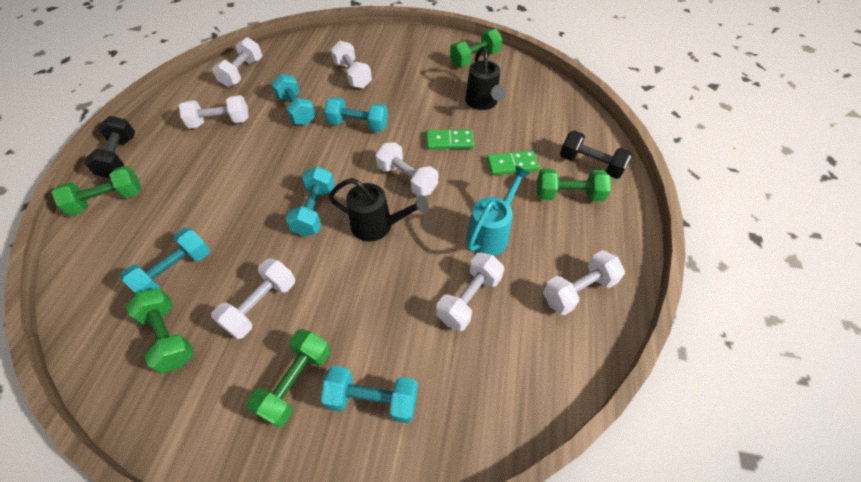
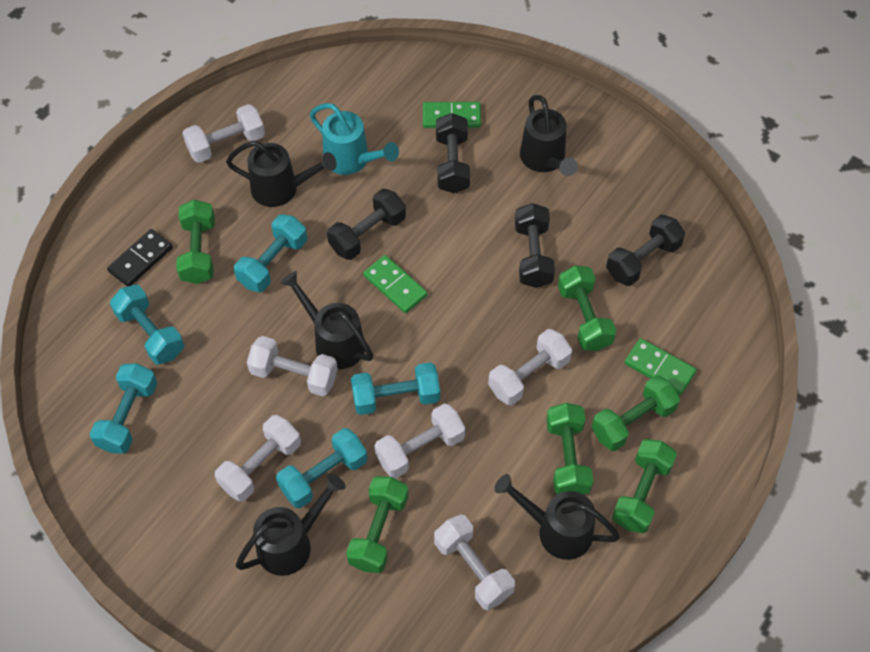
black domino: none = 0 -> [107,229,173,287] = 1
black dumbbell: [84,116,135,178] [560,130,632,179] = 2 -> [327,189,406,260] [436,113,470,193] [515,203,555,288] [606,215,685,286] = 4
black watering can: [329,178,429,242] [465,46,506,110] = 2 -> [226,140,337,207] [236,474,346,576] [280,271,373,369] [494,474,620,560] [520,95,578,176] = 5
green domino: [427,129,474,149] [487,150,539,175] = 2 -> [363,255,427,313] [423,102,481,128] [624,338,696,395] = 3
green dumbbell: [52,166,142,216] [125,288,194,374] [246,329,331,428] [450,29,502,67] [537,168,611,202] = 5 -> [176,200,215,284] [346,476,408,573] [546,403,593,495] [558,266,616,351] [592,375,680,451] [612,439,677,533] = 6
white dumbbell: [179,95,249,128] [211,258,295,339] [212,37,262,87] [331,41,372,89] [375,142,438,196] [436,253,504,331] [543,250,625,315] = 7 -> [183,104,265,163] [215,415,301,502] [247,336,338,396] [374,404,465,478] [434,514,515,610] [488,329,572,405] = 6

